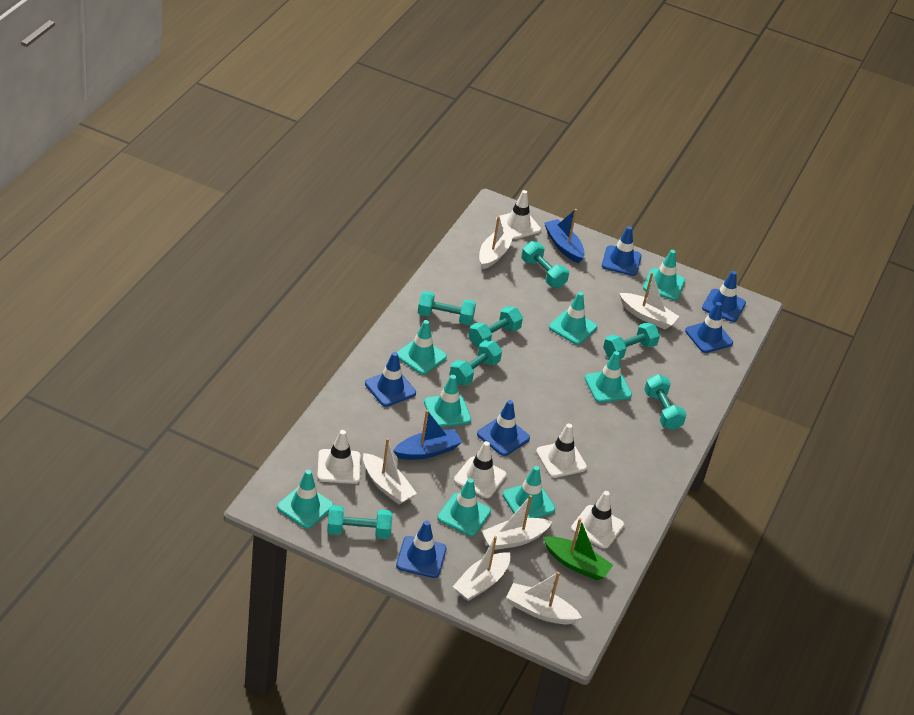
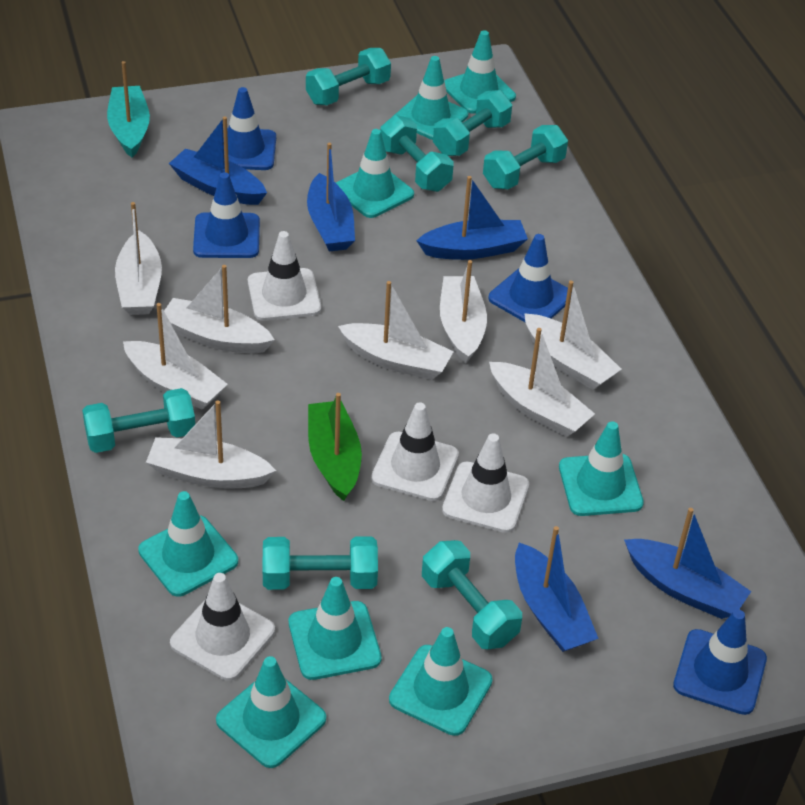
blue boat: [393,410,462,460] [544,209,585,263] = 2 -> [169,117,267,205] [307,143,355,252] [416,176,528,260] [515,526,599,652] [624,508,751,619] = 5
blue traffic cone: [365,352,416,407] [396,521,446,578] [477,400,530,456] [602,226,642,276] [685,302,733,353] [702,271,746,322] = 6 -> [193,172,260,258] [223,87,276,170] [488,234,572,323] [673,609,767,715] = 4
turquoise boat: none = 0 -> [107,61,150,158] = 1
white boat: [363,438,417,504] [453,536,511,601] [479,216,515,269] [482,495,552,550] [506,572,582,624] [619,272,679,329] = 6 -> [115,202,162,315] [123,303,228,410] [146,400,276,489] [164,265,275,354] [338,281,454,380] [440,260,487,363] [489,328,595,437] [524,281,622,390] = 8
white traffic cone: [317,430,361,484] [454,441,507,498] [496,190,541,239] [536,424,587,478] [571,491,624,549] = 5 -> [170,573,275,681] [248,231,321,321] [371,402,459,501] [442,433,529,533] = 4

